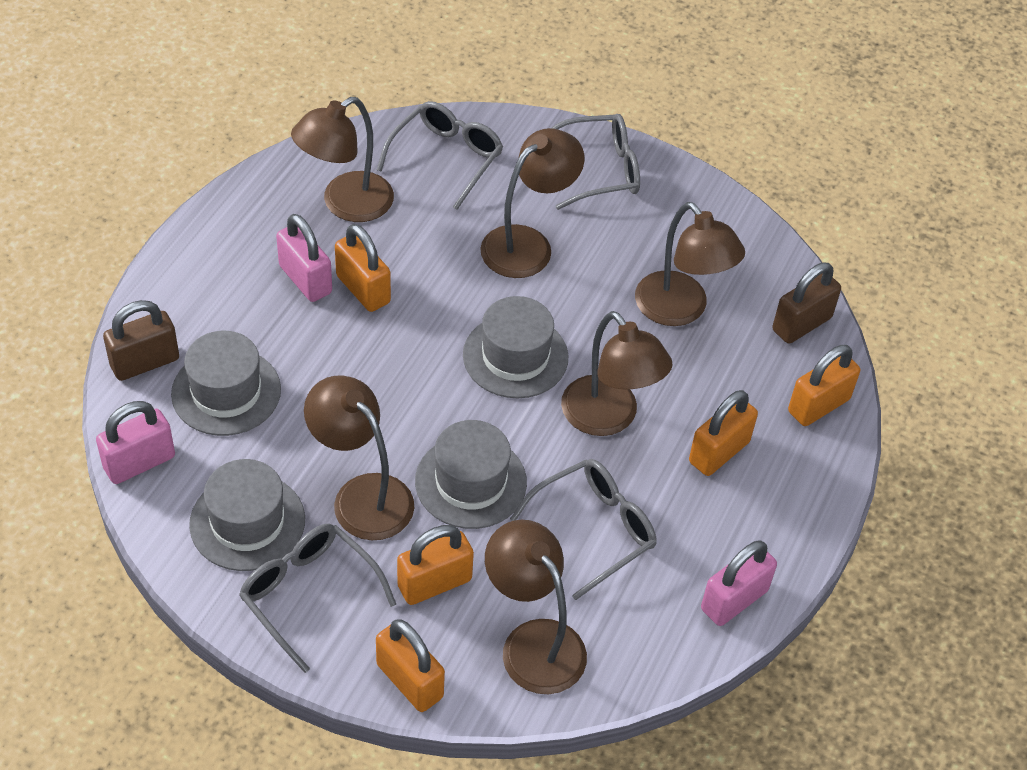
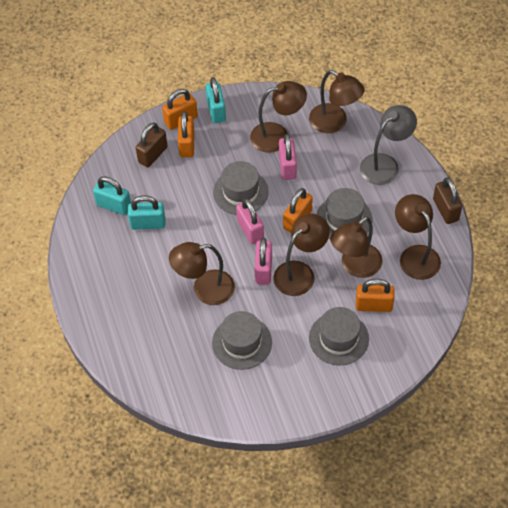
grey glasses: [239,523,396,673] [377,101,503,210] [510,459,657,600] [552,114,640,210] = 4 -> none = 0
grey lamp: none = 0 -> [360,105,417,185] = 1
orange padlock: [335,224,391,312] [376,619,445,712] [397,525,474,605] [689,390,758,476] [788,345,860,426] = 5 -> [162,89,198,130] [178,111,195,157] [283,188,313,232] [356,279,395,312] = 4
turquoise padlock: none = 0 -> [93,176,131,215] [128,195,165,230] [206,77,226,123] = 3

